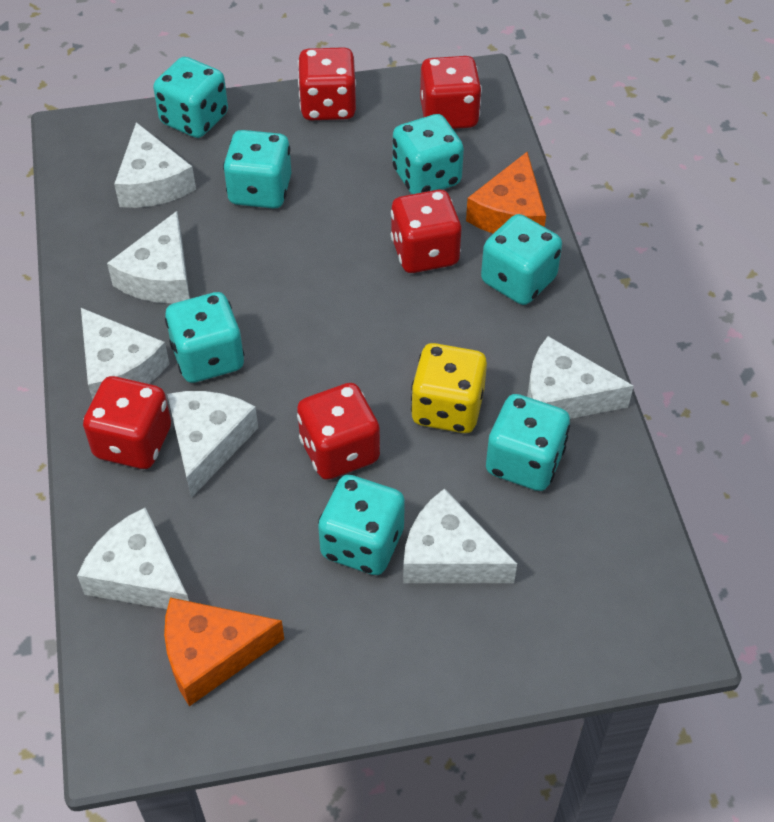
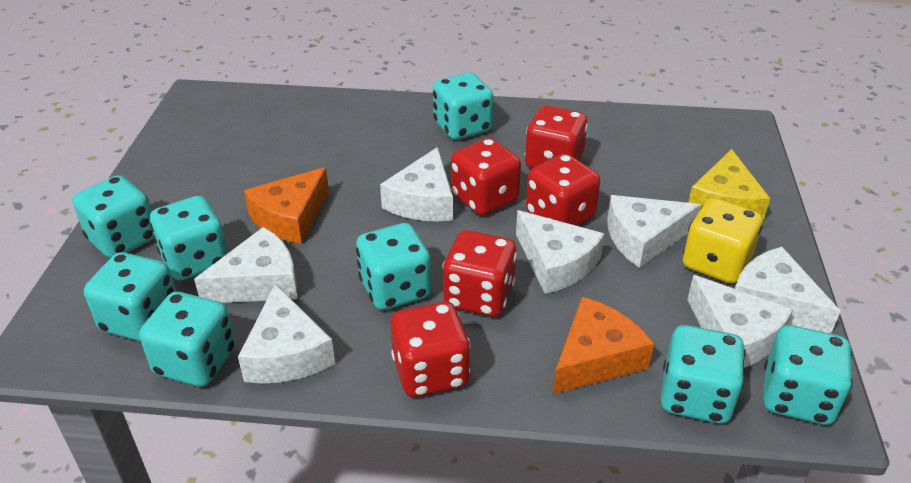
turquoise dice: [153,57,228,138] [165,292,244,383] [223,130,291,209] [318,475,405,575] [393,114,464,194] [481,214,562,305] [486,394,570,491] = 7 -> [73,175,154,258] [84,252,176,342] [139,292,235,387] [149,196,228,281] [356,223,431,310] [433,73,494,140] [661,325,746,424] [763,325,853,425] = 8
yellow cheese: none = 0 -> [688,149,770,223] = 1

